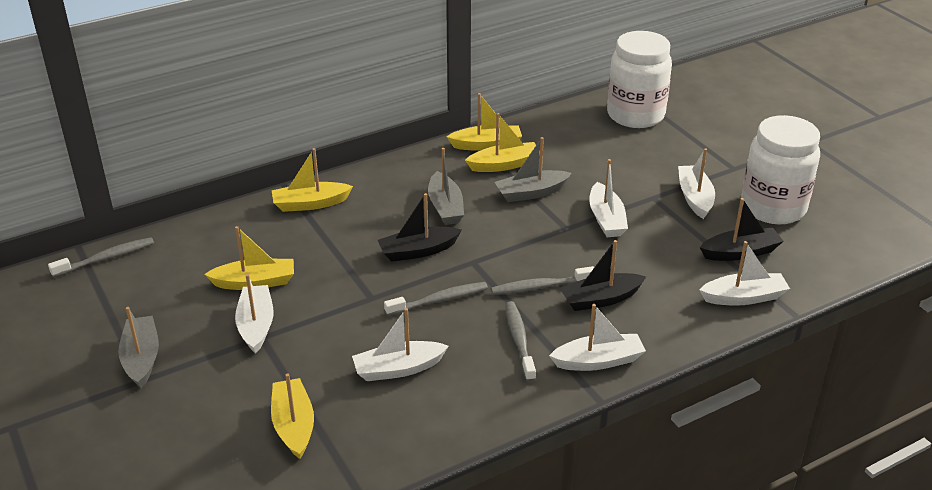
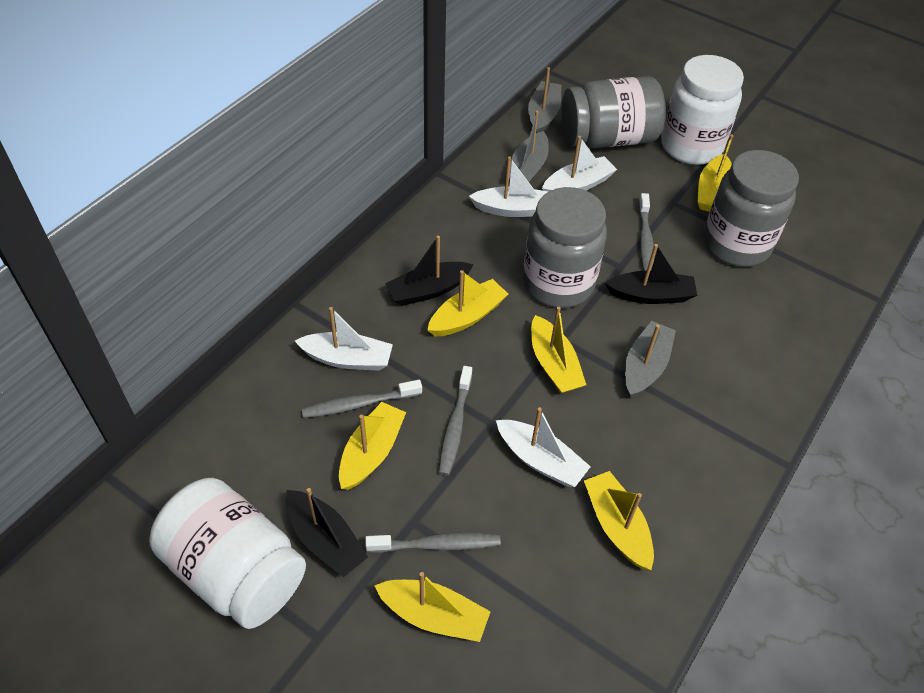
grey jar: none = 0 -> [523,187,607,308] [562,76,666,148] [703,150,799,267] = 3
white boat: [235,274,274,354] [352,308,449,381] [549,304,646,371] [589,159,628,237] [678,148,715,219] [700,241,790,306] = 6 -> [295,307,393,371] [469,156,548,217] [496,407,591,487] [542,136,617,192] = 4
yellow boat: [204,226,294,290] [271,148,353,212] [271,373,314,459] [446,93,522,151] [465,113,540,172] = 5 -> [339,402,406,490] [374,572,491,642] [427,270,508,337] [531,307,586,393] [584,471,654,570] [698,134,733,212] = 6

